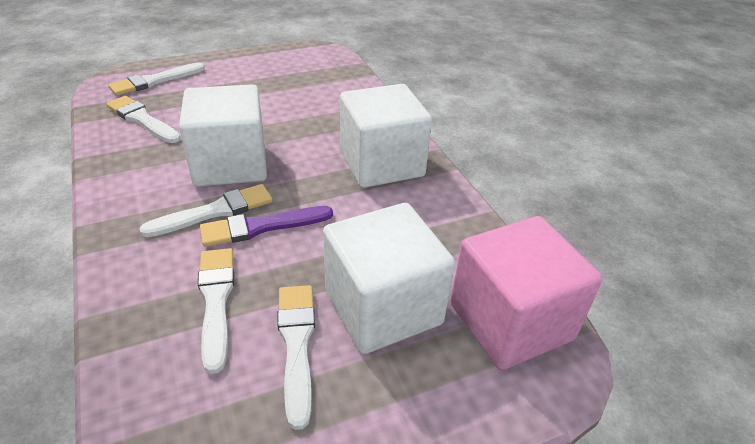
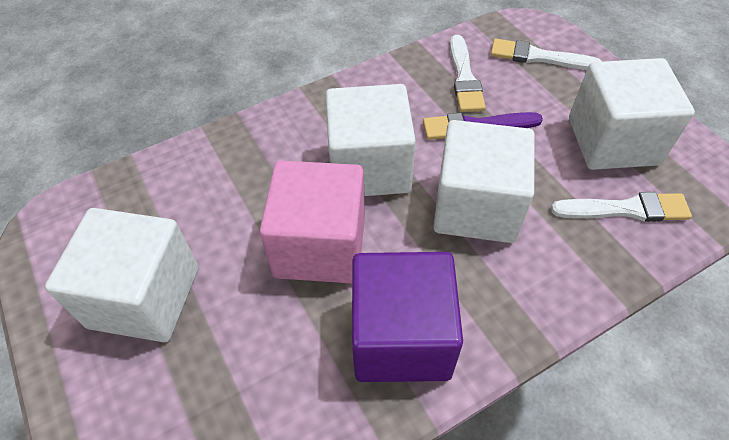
purple cube: none = 0 -> [352,252,463,382] = 1
white brush: [106,96,181,143] [108,62,205,96] [139,184,273,237] [197,248,234,374] [277,285,315,430] = 5 -> [450,35,486,112] [491,39,602,70] [551,192,692,222] = 3
white cube: [179,84,267,187] [323,203,455,354] [340,84,432,188] = 3 -> [45,208,199,342] [325,84,416,196] [433,120,535,243] [569,58,695,170] = 4

